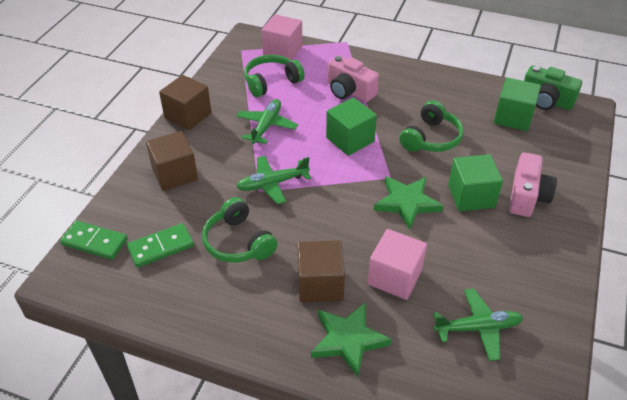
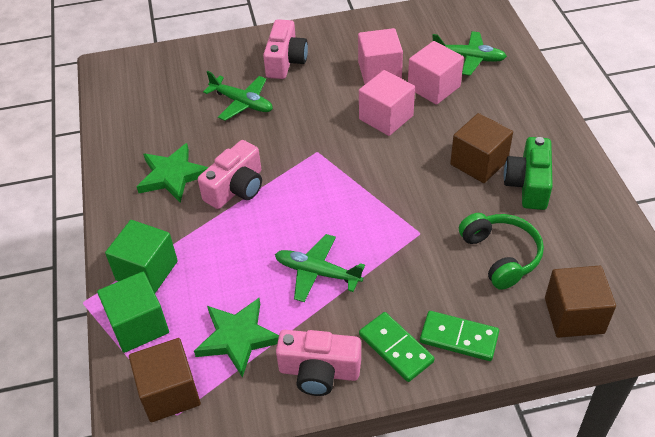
green cube: [326,98,377,156] [448,154,503,211] [494,78,541,131] = 3 -> [97,272,169,353] [105,220,178,293] = 2
green headphones: [202,197,278,263] [244,55,305,97] [400,101,464,152] = 3 -> [459,213,544,290] = 1
pink camera: [328,55,379,102] [509,152,557,217] = 2 -> [198,140,262,209] [263,19,308,79] [276,330,361,396] = 3
pink cube: [262,14,302,61] [368,229,427,300] = 2 -> [358,28,403,84] [359,70,415,136] [408,41,464,105] = 3

